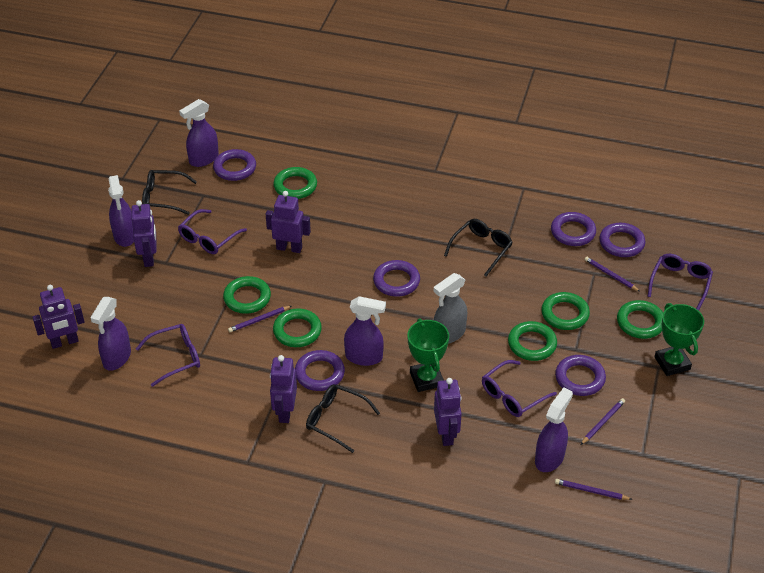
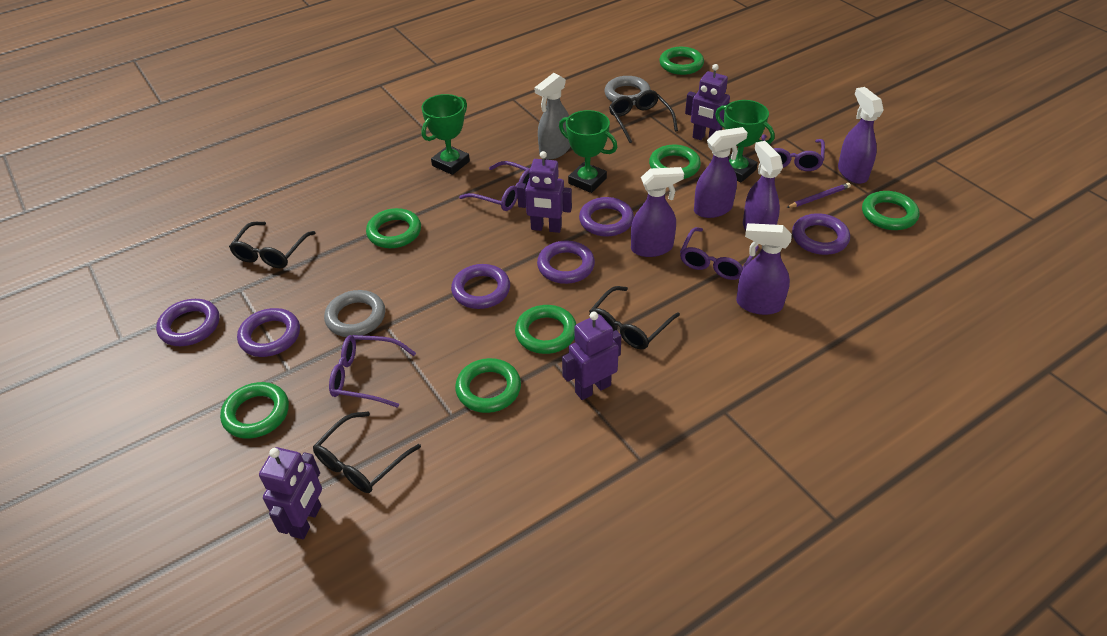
black glasses: [142,170,197,215] [306,384,380,453] [444,219,513,276] = 3 -> [229,222,315,268] [313,412,421,493] [589,286,680,350] [609,90,678,143] = 4
green ring: [223,276,271,314] [273,167,317,199] [273,309,322,347] [508,321,557,361] [541,292,590,330] [617,300,663,339] = 6 -> [220,382,289,439] [366,208,421,248] [455,358,521,413] [515,305,576,354] [649,145,701,179] [659,47,704,75] [862,191,919,230] = 7
green trophy: [407,318,449,392] [655,303,704,376] = 2 -> [422,94,470,175] [559,110,617,193] [715,100,775,182] = 3
grey ring: none = 0 -> [324,290,385,337] [604,76,651,105] = 2
purple pencil: [228,306,291,332] [555,479,633,500] [581,398,625,445] [585,257,640,291] = 4 -> [786,183,851,208] = 1
purple robot: [32,285,84,349] [131,200,156,267] [266,191,311,253] [270,355,297,423] [434,378,462,446] = 5 -> [259,447,322,539] [517,151,572,233] [562,312,622,400] [685,64,730,140] = 4

